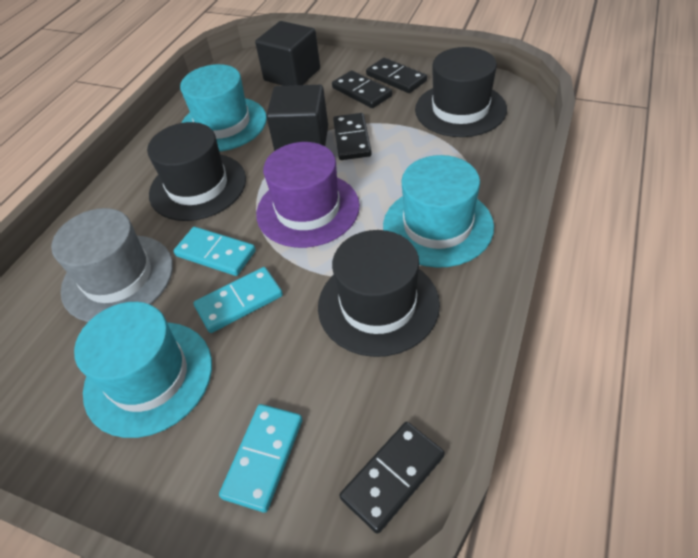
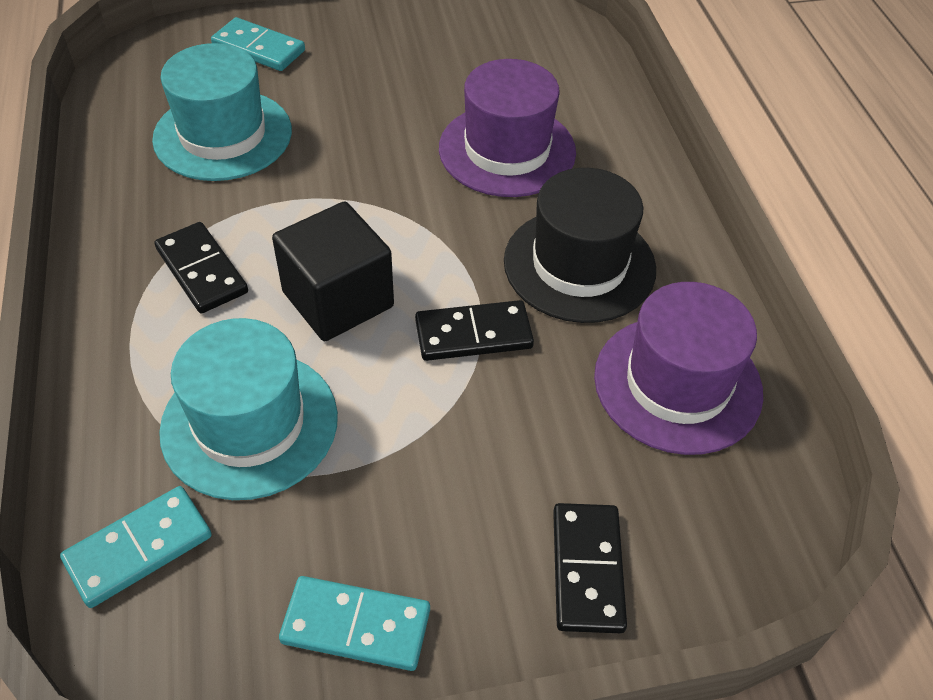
black cube: [255,21,320,86] [266,85,328,151] = 2 -> [272,201,394,341] = 1
black domino: [332,70,392,108] [333,113,372,160] [339,422,445,534] [366,58,427,93] = 4 -> [154,222,248,313] [415,300,534,361] [553,503,627,633] = 3
black hat: [147,122,246,221] [318,230,440,357] [415,47,507,137] = 3 -> [504,168,656,323] = 1
grey hat: [51,208,173,322] = 1 -> none = 0
purple hat: [256,142,360,248] = 1 -> [439,59,576,197] [594,282,763,455] = 2
turquoise hat: [74,302,212,438] [180,64,267,151] [383,155,494,268] = 3 -> [152,43,292,181] [159,318,338,500] = 2

